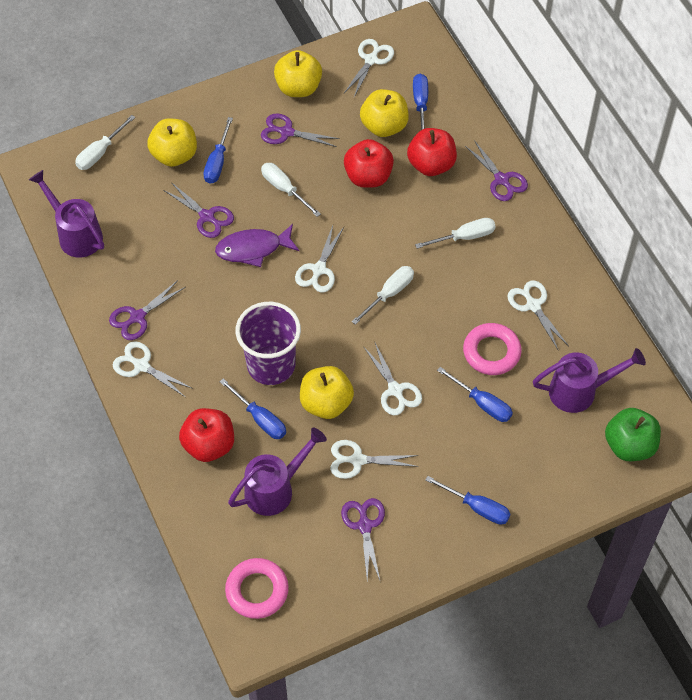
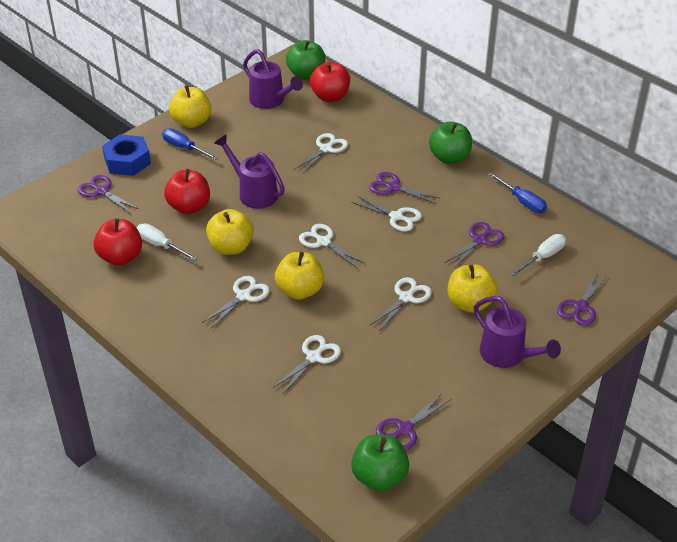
blue nut: none = 0 -> [102,134,151,176] = 1
blue screwdriver: [203,117,233,184] [219,378,286,439] [413,74,428,130] [425,476,511,525] [437,367,513,422] = 5 -> [162,128,218,160] [488,172,547,213] = 2
green apple: [605,408,661,461] = 1 -> [286,40,325,80] [351,435,409,491] [429,122,472,164] = 3
pink ring: [225,558,289,619] [463,323,521,375] = 2 -> none = 0
purple cup: [235,302,301,385] = 1 -> none = 0
purple fish: [215,224,299,267] = 1 -> none = 0
white screwdriver: [75,115,135,170] [261,163,321,217] [352,266,414,325] [415,218,496,249] = 4 -> [137,223,198,261] [510,234,566,276] = 2

